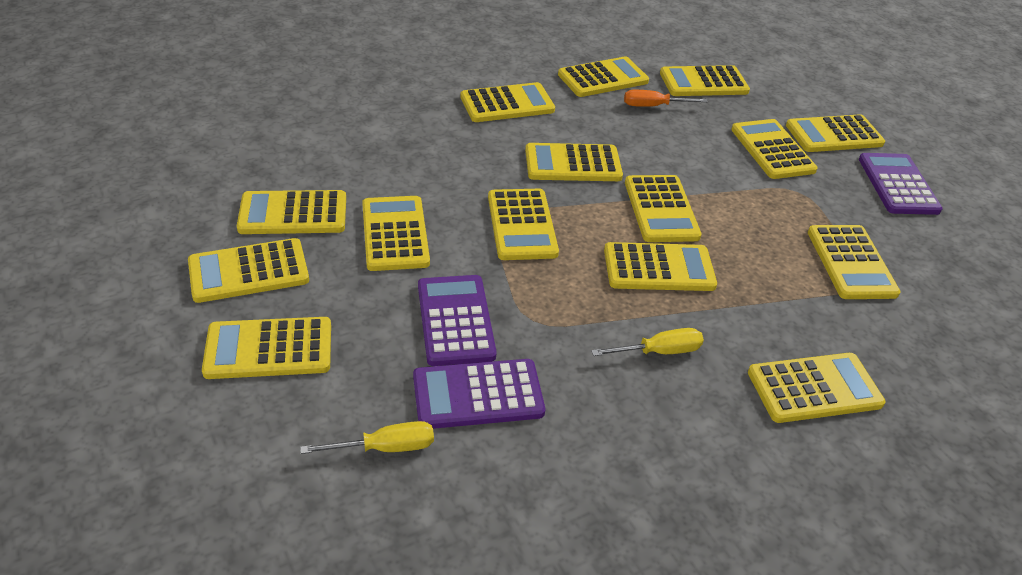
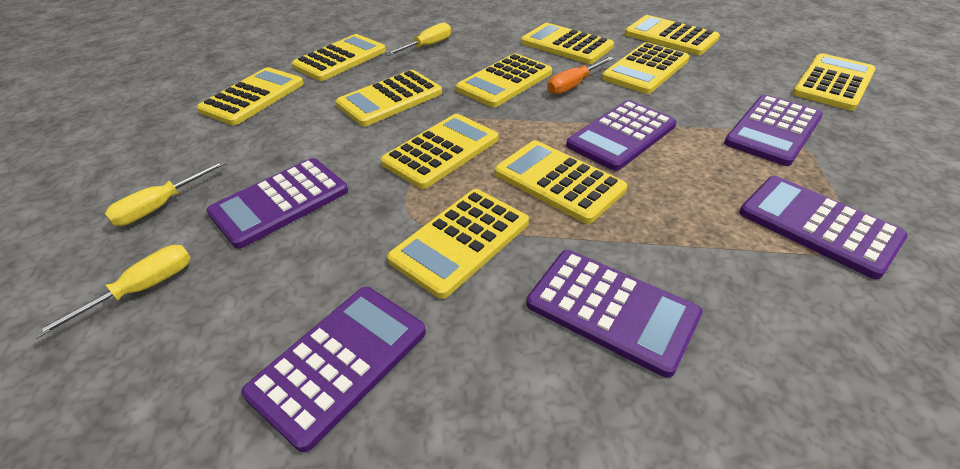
purple calculator: [413,359,545,429] [418,275,497,366] [859,153,943,215] = 3 -> [206,158,348,249] [242,287,426,452] [527,250,702,378] [566,100,677,171] [724,95,823,166] [739,176,908,279] = 6
yellow calculator: [188,238,309,303] [202,317,331,379] [237,190,346,234] [362,196,430,271] [460,82,555,122] [488,189,559,260] [525,143,623,181] [558,56,649,97] [604,242,717,291] [625,175,702,242] [660,65,750,96] [731,119,818,179] [748,353,886,423] [786,114,885,152] [808,225,900,299] = 15 -> [197,67,304,125] [292,34,386,81] [336,70,442,126] [380,114,498,189] [387,189,529,299] [456,53,552,107] [495,140,627,224] [521,23,614,64] [602,42,689,94] [625,15,720,55] [792,53,876,111] = 11
yellow screwdriver: [300,421,434,454] [591,328,704,356] = 2 -> [33,245,191,339] [105,160,227,226] [385,22,451,56] = 3

